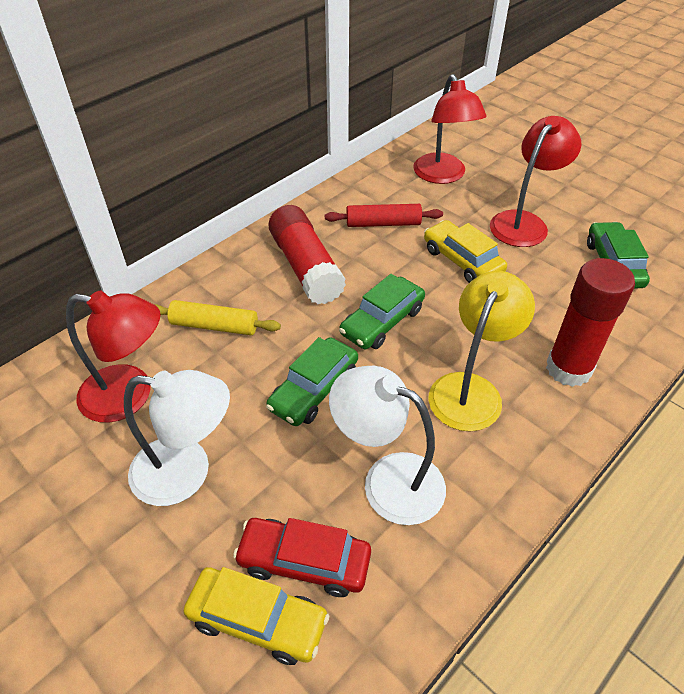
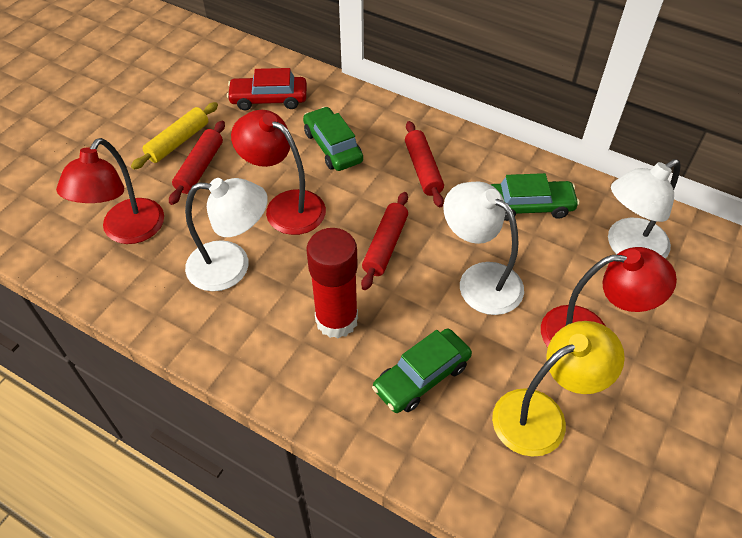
red glue stick: [269,205,346,304] [546,258,635,387] = 2 -> [307,228,358,338] = 1
red rolling pin: [325,204,443,227] = 1 -> [169,121,225,205] [361,192,408,290] [405,121,444,207] = 3
white lamp: [124,370,230,506] [329,366,446,525] = 2 -> [185,178,268,291] [444,181,524,315] [608,159,681,259] = 3
yellow car: [183,567,329,665] [424,220,507,283] = 2 -> none = 0

